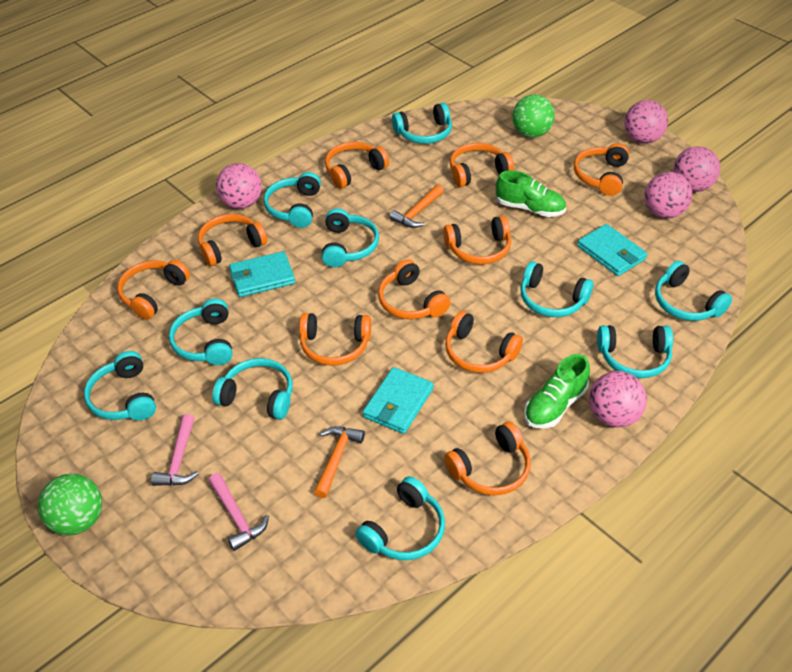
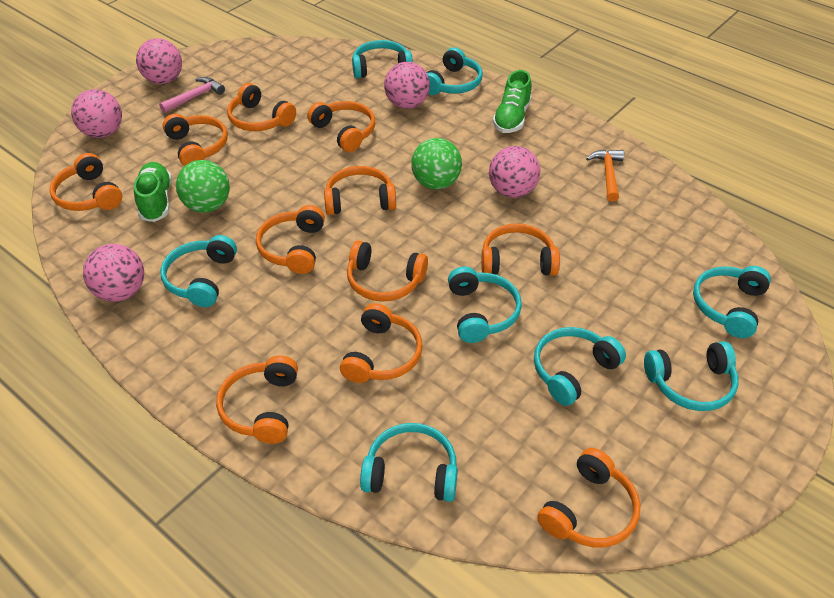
orange hammer: [314,426,365,498] [389,185,444,228] = 2 -> [586,150,624,202] = 1
orange headphones: [117,260,190,320] [198,214,267,266] [299,313,371,366] [325,142,389,189] [378,259,451,319] [443,216,511,264] [444,422,531,496] [445,311,523,373] [450,143,514,187] [574,143,629,196] = 10 -> [49,153,122,211] [163,114,228,166] [216,355,298,444] [227,83,296,131] [256,205,325,274] [307,101,375,152] [324,166,396,215] [340,303,423,383] [347,240,428,302] [481,223,560,276] [537,448,641,547] = 11
pink hammer: [151,414,199,486] [209,473,269,551] = 2 -> [159,77,225,113] = 1
turquoise headphones: [84,351,156,421] [169,299,232,365] [212,358,293,420] [264,172,321,228] [322,208,379,267] [355,476,445,560] [392,103,452,144] [521,261,594,317] [597,325,673,378] [655,261,732,321] = 10 -> [160,235,237,307] [352,40,413,78] [360,423,458,502] [426,47,483,95] [448,267,522,343] [534,327,626,406] [644,341,739,411] [693,266,771,338] = 8
turquoise wallet: [229,251,295,297] [363,367,434,434] [577,224,647,276] = 3 -> none = 0

